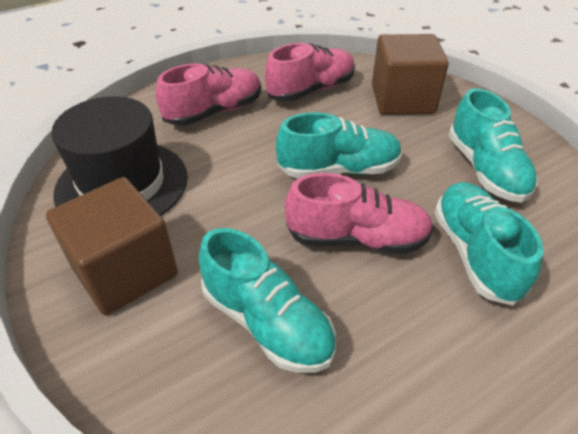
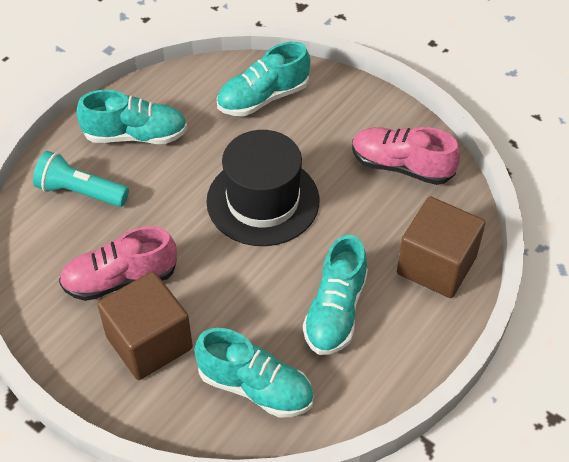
pink shoe: [156,63,261,126] [265,43,355,102] [285,173,433,254] = 3 -> [59,226,177,301] [352,127,460,185] = 2
turquoise flashlight: none = 0 -> [33,151,129,207] = 1

